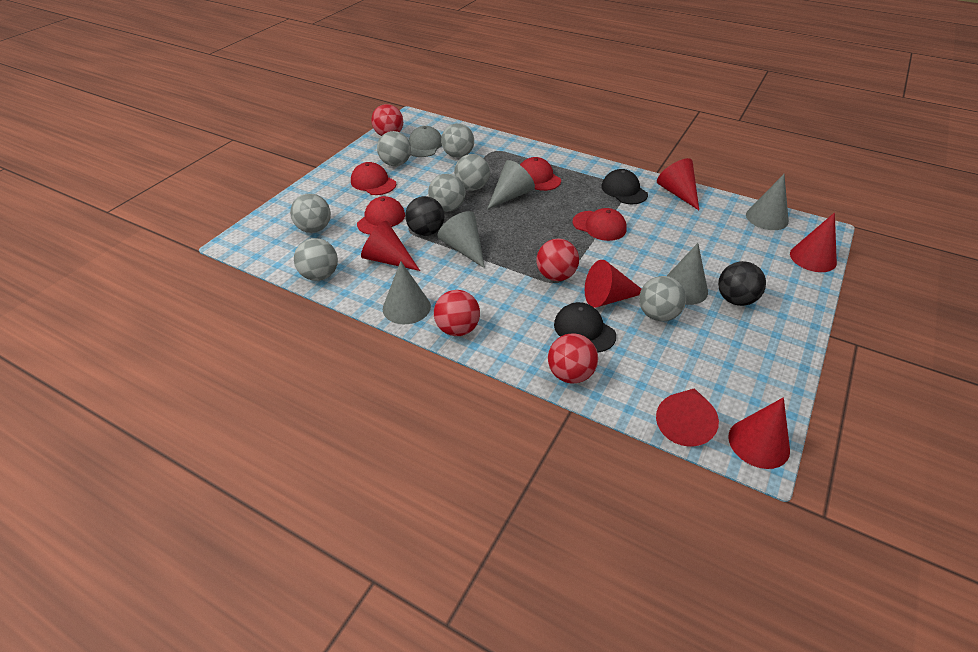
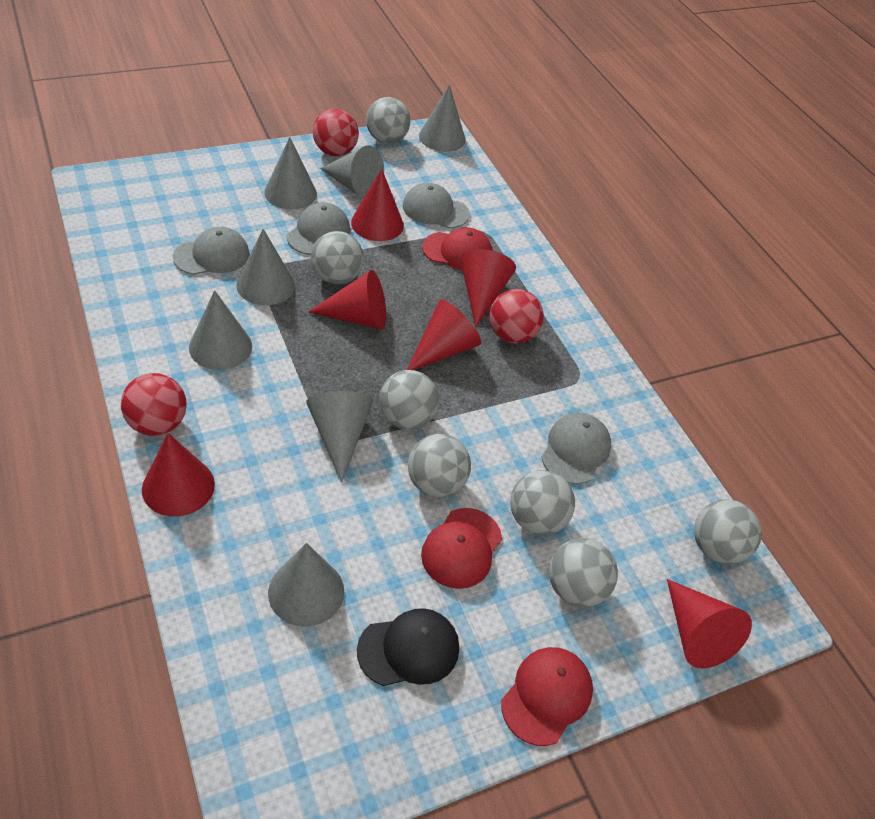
black ball: [405,196,444,236] [718,261,766,306] = 2 -> none = 0
black cap: [554,302,616,352] [601,169,648,204] = 2 -> [357,608,459,686] = 1
grey cap: [409,126,442,157] = 1 -> [173,227,250,275] [287,202,350,255] [403,183,470,229] [541,413,611,484] = 4
grey cone: [383,261,431,324] [438,211,485,268] [487,160,535,209] [667,243,708,305] [746,174,789,230] = 5 -> [189,290,252,370] [236,229,295,305] [264,137,317,210] [268,543,344,627] [306,391,373,483] [320,146,384,199] [419,84,466,152] = 7
red ball: [371,104,403,136] [434,290,480,336] [537,239,579,281] [548,333,598,384] = 4 -> [121,373,187,436] [313,109,359,156] [489,289,544,344] = 3
red cap: [351,162,396,195] [357,196,405,235] [520,157,561,191] [573,208,627,241] = 4 -> [421,508,502,589] [422,227,493,271] [501,647,593,746] = 3

